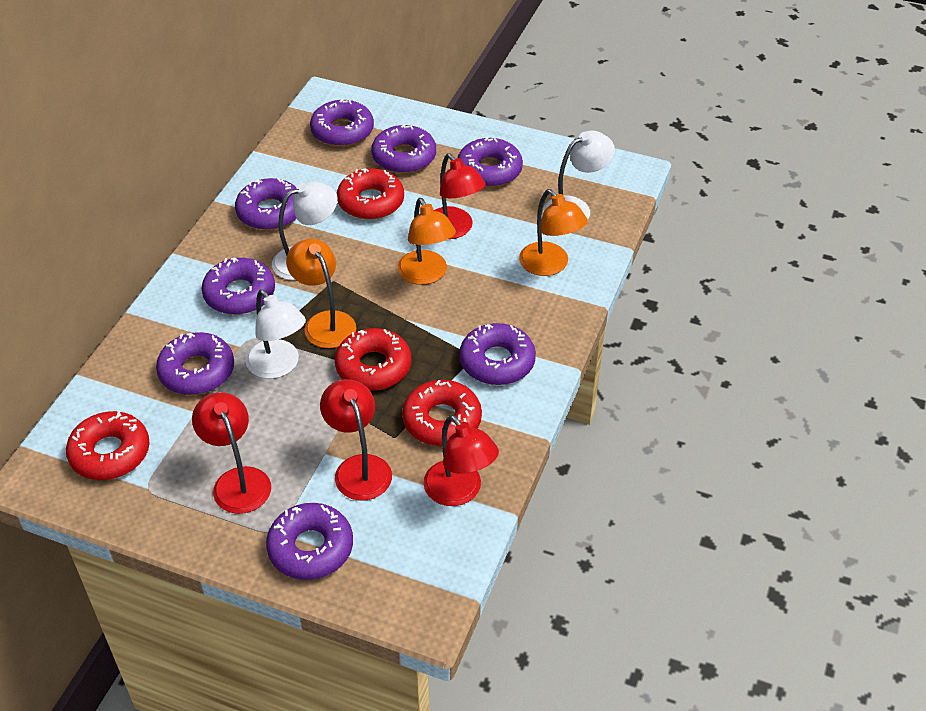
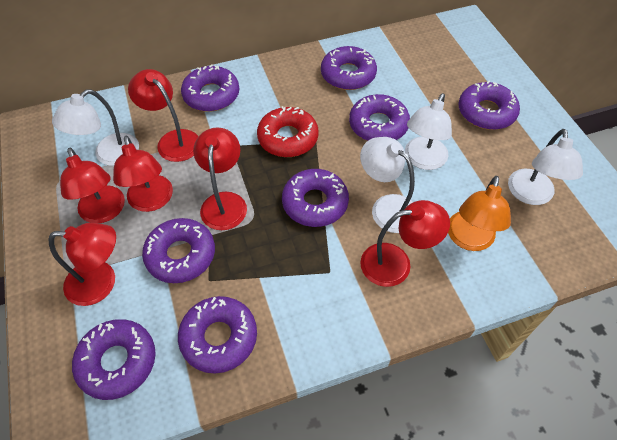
orange lamp: [286,239,356,348] [398,198,456,285] [519,189,588,276] = 3 -> [448,176,511,251] = 1
red donut: [66,411,150,480] [335,328,411,390] [337,168,404,220] [402,380,482,446] = 4 -> [257,106,319,157] = 1
red lamp: [192,392,271,514] [320,379,392,500] [423,415,499,506] [434,153,486,239] = 4 -> [49,223,116,306] [60,148,125,223] [113,136,173,212] [128,69,198,162] [193,127,247,230] [360,200,450,287] = 6
white lamp: [246,289,306,379] [272,181,338,281] [543,130,615,220] = 3 -> [52,89,139,166] [360,137,415,233] [405,93,452,170] [508,129,583,205] = 4

